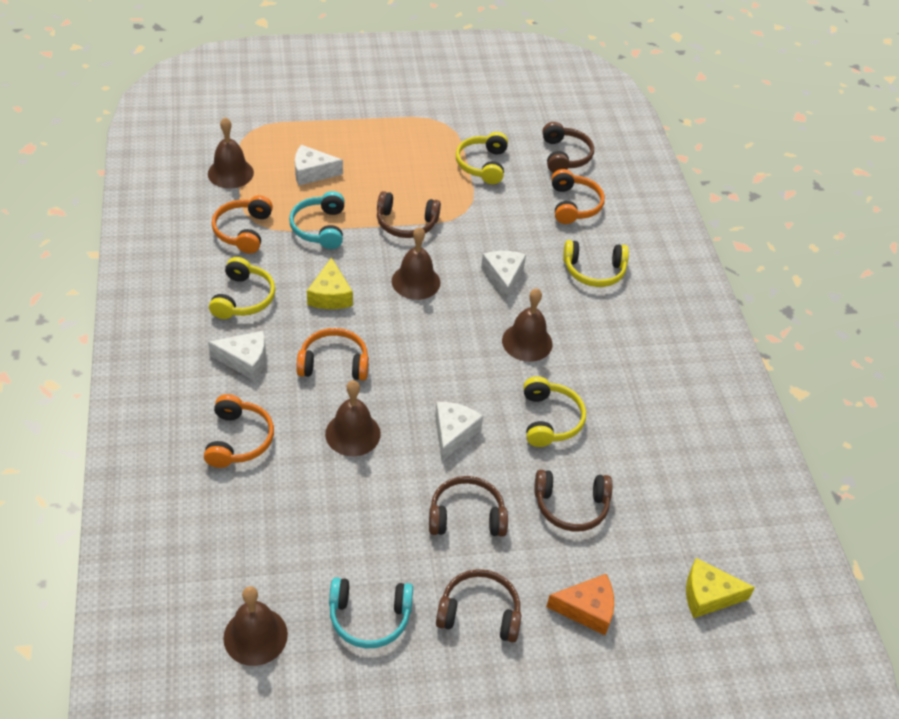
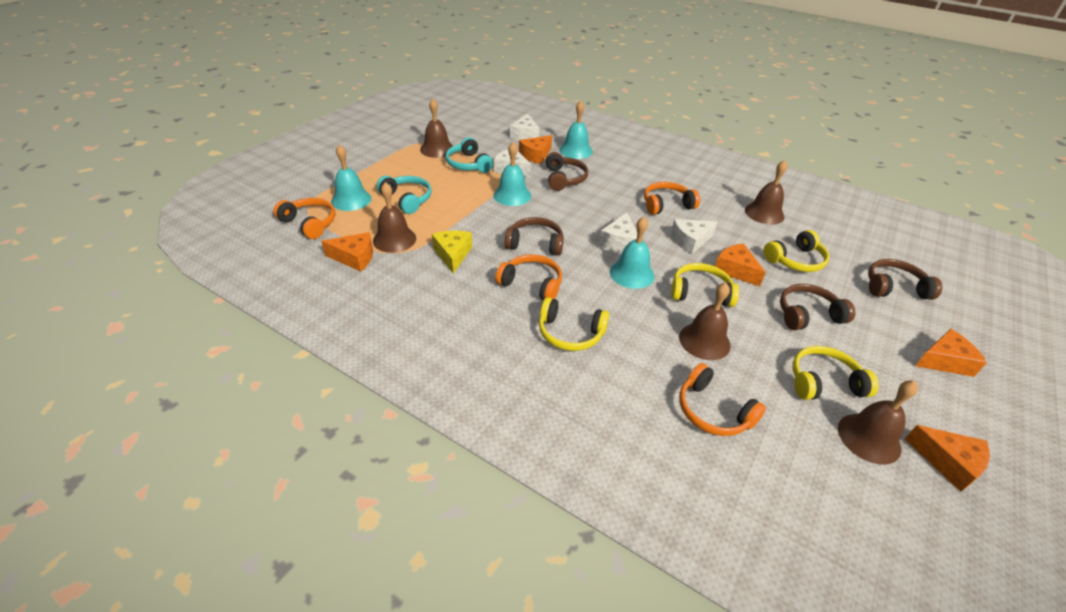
brown headphones: [377,191,441,238] [429,476,508,537] [436,569,521,642] [534,470,613,532] [542,122,594,173] = 5 -> [505,217,564,255] [546,152,588,191] [780,284,856,330] [868,259,942,300] = 4
orange cheese: [546,574,614,635] = 1 -> [321,232,373,271] [519,135,552,164] [715,243,766,286] [905,425,990,492] [916,329,987,377] = 5
turquoise bell: none = 0 -> [331,144,372,211] [493,142,531,206] [559,101,593,159] [610,217,655,289] = 4
yellow cheese: [307,257,353,309] [686,558,755,618] = 2 -> [432,231,472,274] = 1

